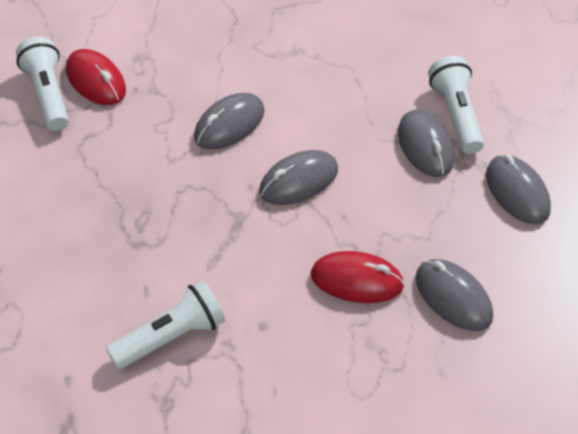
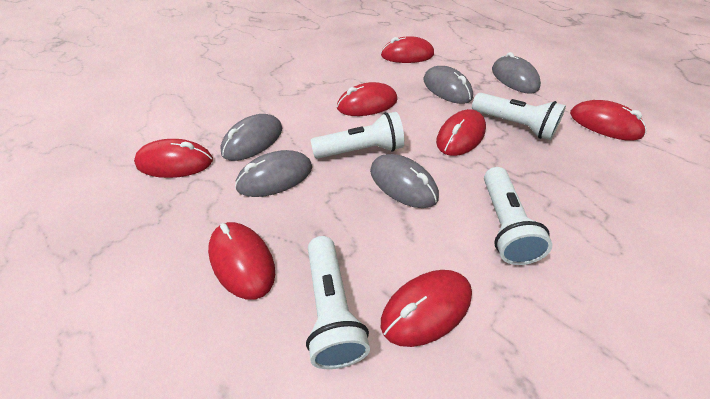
red mouse: [66,49,126,105] [311,251,405,303] = 2 -> [134,139,213,178] [208,222,275,300] [337,82,397,116] [381,36,434,63] [381,270,472,347] [436,109,486,156] [570,100,647,141] = 7
white flashlight: [16,37,69,131] [106,280,225,369] [428,56,484,154] = 3 -> [306,236,370,369] [311,112,404,159] [472,93,566,140] [484,167,552,265] = 4

